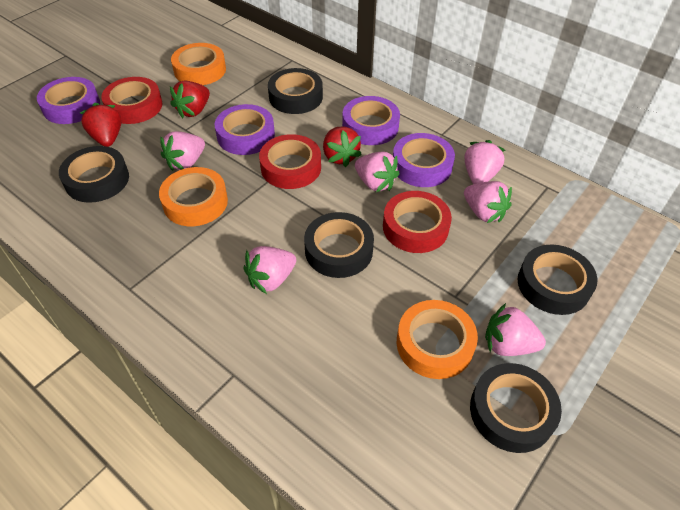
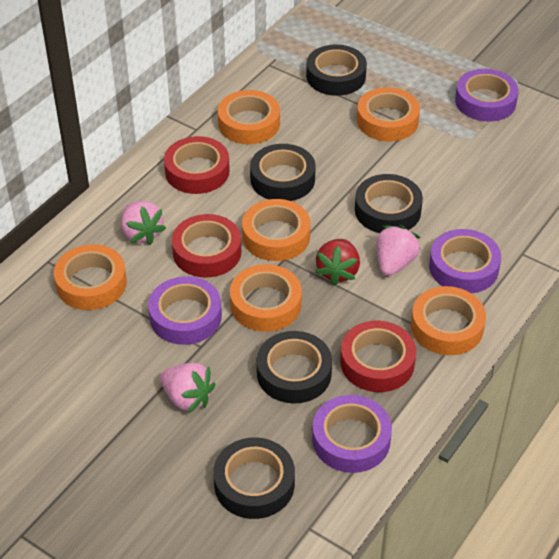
orange tape: [159,167,228,226] [171,43,226,85] [397,300,478,379] = 3 -> [54,244,127,310] [218,90,280,144] [230,264,302,332] [242,199,310,261] [357,87,420,141] [411,286,486,355] = 6
pink strawberry: [160,131,205,171] [243,246,296,294] [355,152,400,192] [464,140,505,184] [464,181,512,223] [485,303,546,356] = 6 -> [121,201,166,245] [160,363,215,413] [376,225,420,276] = 3
red strawberry: [80,103,121,147] [170,81,210,118] [323,127,362,167] = 3 -> [315,239,360,286] = 1

